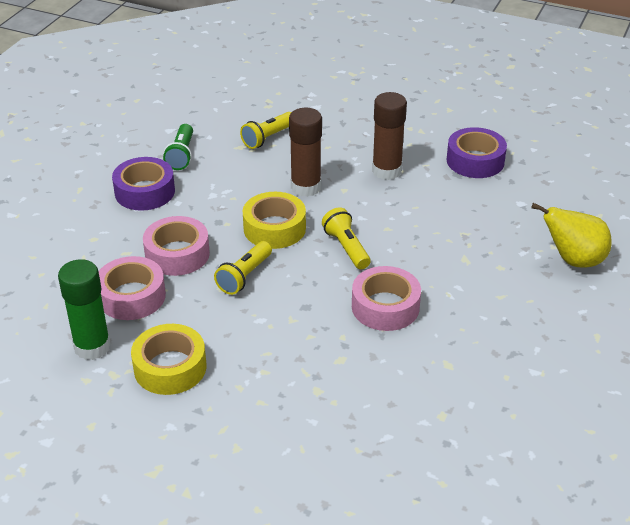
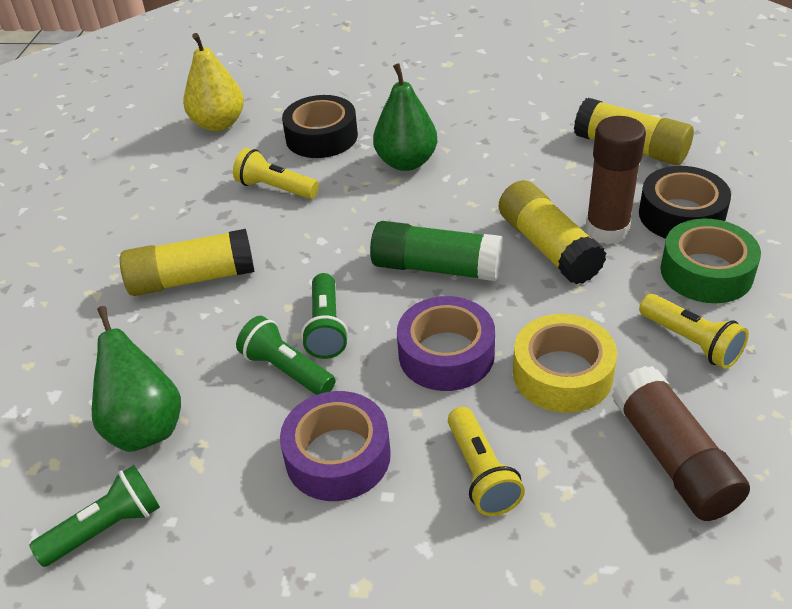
black tape: none = 0 -> [282,95,358,158] [639,166,731,239] = 2
green flashlight: [163,124,193,170] = 1 -> [29,465,160,567] [236,316,336,395] [301,273,348,359] = 3
green pear: none = 0 -> [92,306,181,452] [373,63,438,171] = 2
green tape: none = 0 -> [660,219,761,303] = 1
pink tape: [99,256,166,320] [143,216,210,276] [352,266,421,331] = 3 -> none = 0
yellow glue stick: none = 0 -> [120,229,255,296] [499,180,606,284] [574,98,694,165] = 3
yellow tape: [131,324,206,395] [243,192,306,249] = 2 -> [513,314,617,413] = 1

